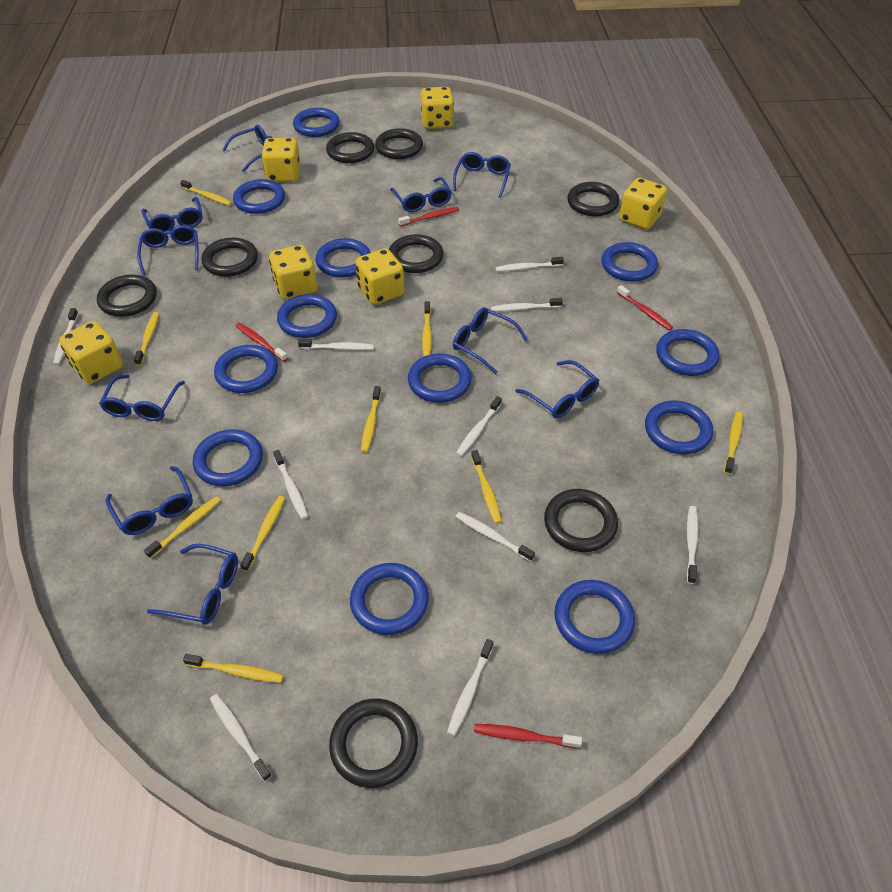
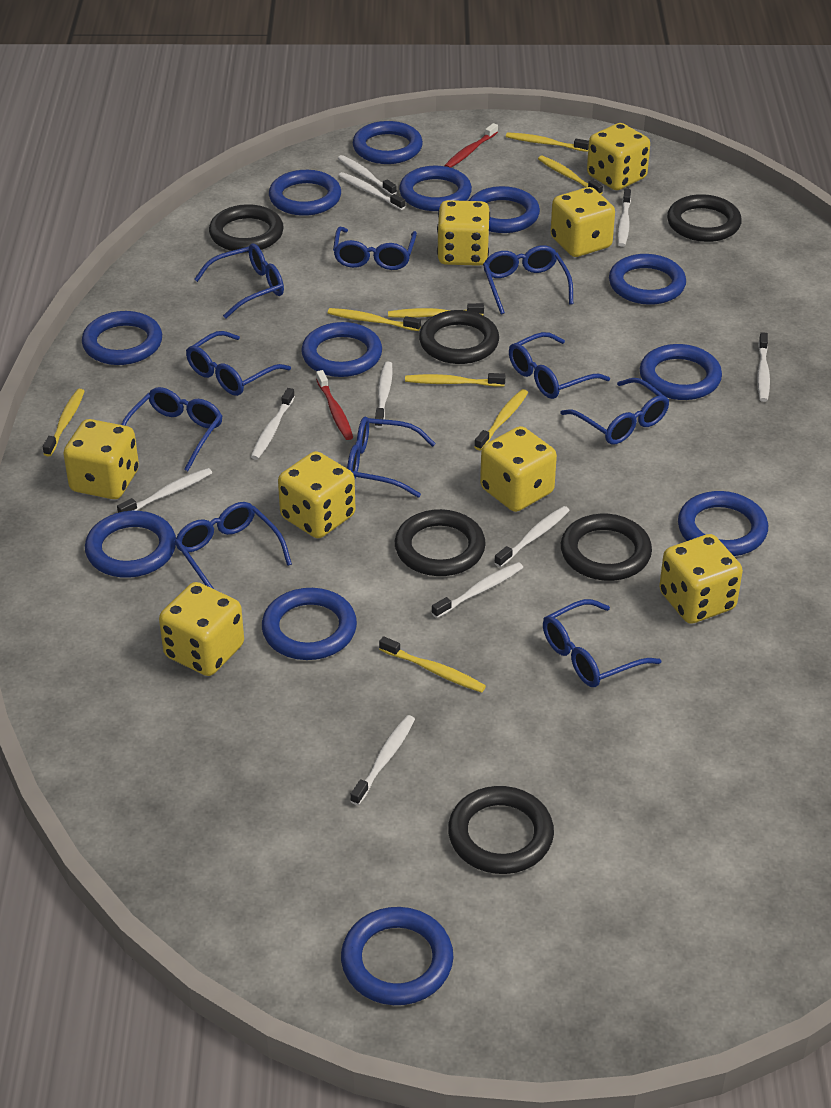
black ring: [97,275,157,317] [201,238,258,277] [326,132,375,163] [329,699,418,788] [375,128,423,159] [389,234,443,273] [544,489,618,552] [567,182,619,217] = 8 -> [209,204,284,252] [395,509,486,576] [419,310,499,364] [448,786,554,874] [561,514,652,581] [667,194,742,242] = 6
red toothbrush: [236,323,288,362] [398,207,459,226] [474,724,582,749] [617,285,673,330] = 4 -> [316,370,353,440] [444,123,498,168] = 2
yellow dice: [59,321,123,384] [262,138,301,182] [269,245,317,300] [355,248,405,305] [421,87,454,129] [619,178,667,229] = 6 -> [63,419,139,499] [159,582,244,676] [278,451,356,538] [437,200,490,266] [480,426,557,512] [551,187,615,257] [587,123,650,190] [659,534,743,624] = 8
yellow toothbrush: [134,312,159,366] [144,496,221,559] [180,180,232,206] [183,654,284,683] [240,496,285,572] [361,386,381,453] [422,301,432,356] [471,450,502,524] [724,411,743,474] = 9 -> [43,389,85,456] [328,308,421,331] [379,636,486,693] [388,303,484,318] [405,373,506,387] [474,389,528,450] [506,132,589,152] [538,156,603,194] = 8

